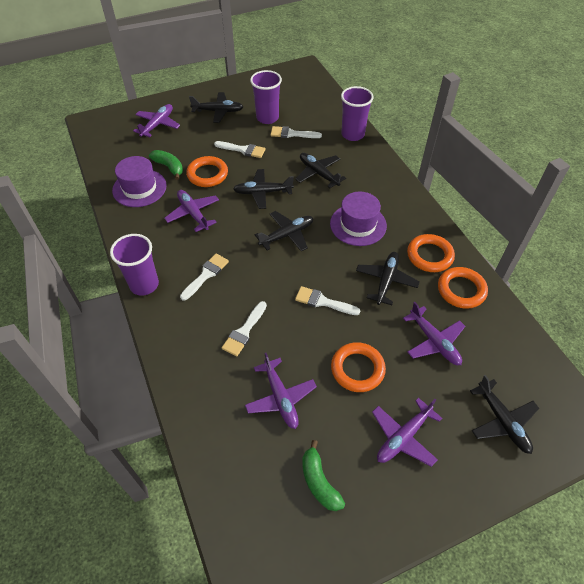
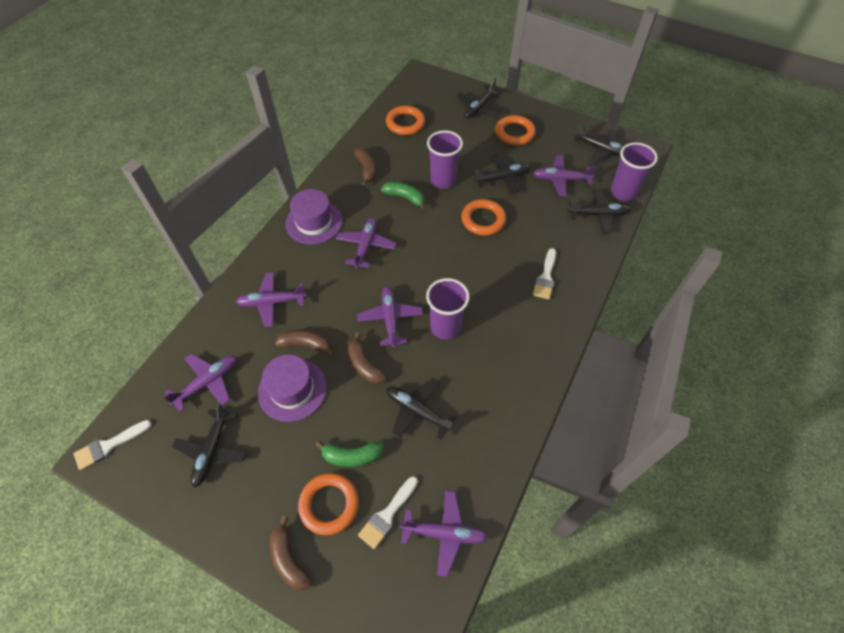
brown banana: none = 0 -> [270,516,312,591] [275,329,335,357] [348,332,387,384] [354,148,376,186] = 4
purple plane: [133,104,180,137] [164,190,219,232] [245,353,317,429] [372,398,442,467] [403,302,465,365] = 5 -> [164,354,237,412] [236,272,307,327] [336,217,396,269] [357,286,423,348] [399,490,488,577] [533,155,597,196] = 6
white brush: [180,253,229,301] [214,141,266,158] [222,301,267,356] [270,126,322,138] [295,286,360,315] = 5 -> [73,420,152,470] [358,476,418,549] [533,248,556,300] = 3

